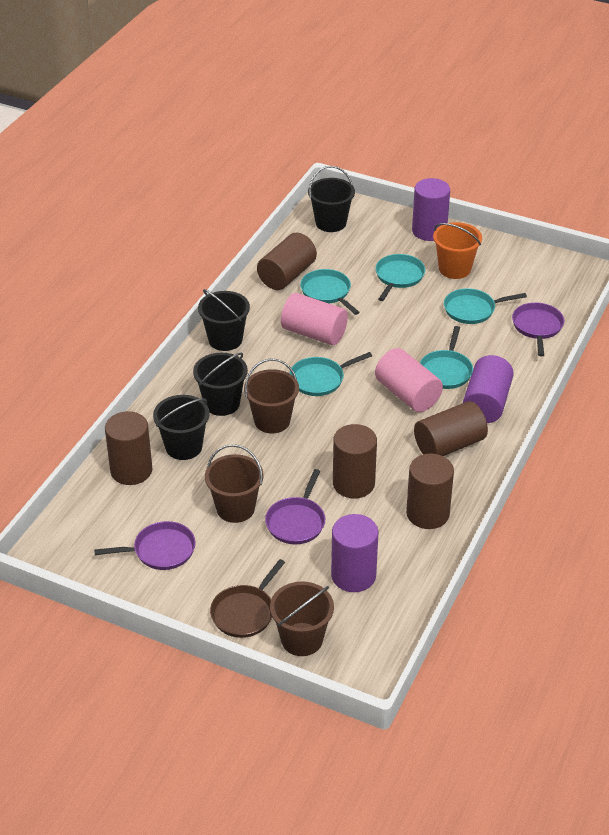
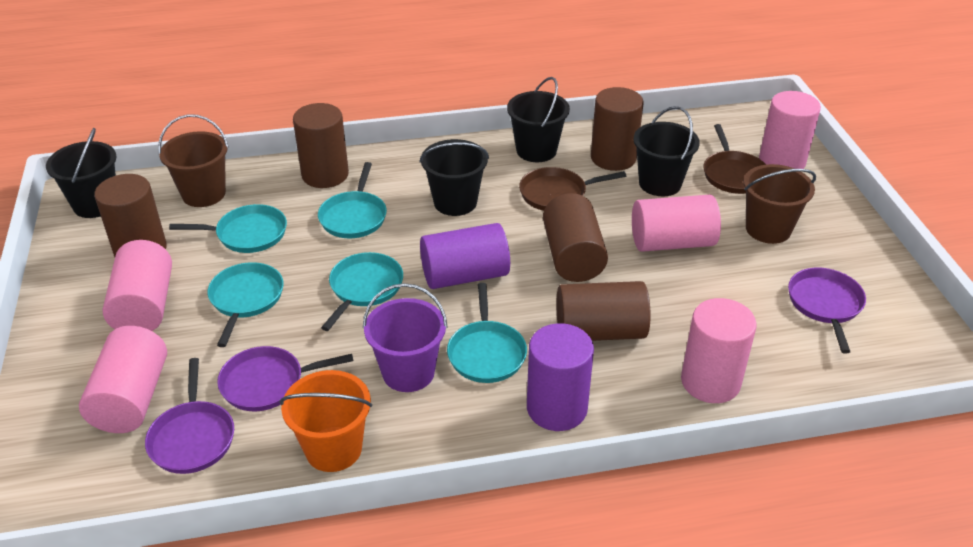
brown bucket: [205,444,264,523] [244,358,299,433] [270,581,334,656] = 3 -> [158,114,229,207] [744,164,816,244] = 2
brown pan: [210,559,285,638] = 1 -> [519,167,626,211] [703,124,766,194] = 2
pink cylinder: [281,293,348,345] [375,348,443,412] = 2 -> [79,326,167,433] [103,240,172,331] [632,195,721,252] [681,298,757,403] [759,91,821,169] = 5
purple bucket: none = 0 -> [363,283,448,392] = 1
purple cylinder: [331,514,378,592] [412,178,450,241] [463,355,514,423] = 3 -> [420,223,510,289] [527,323,594,431] = 2

